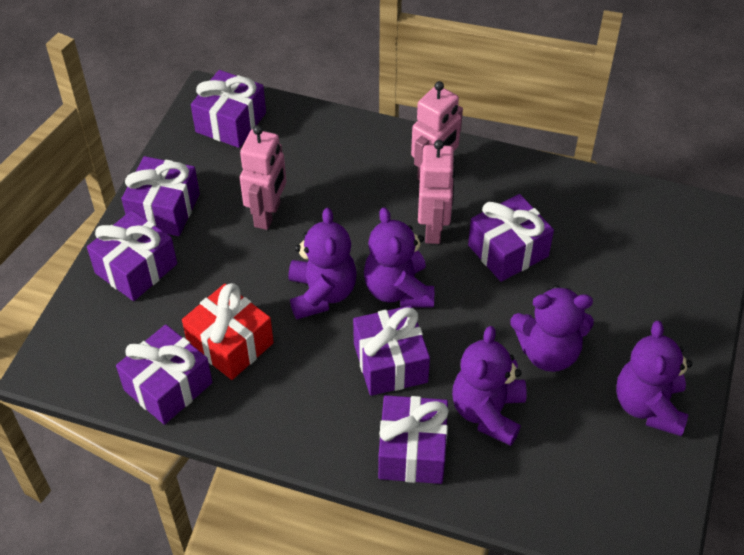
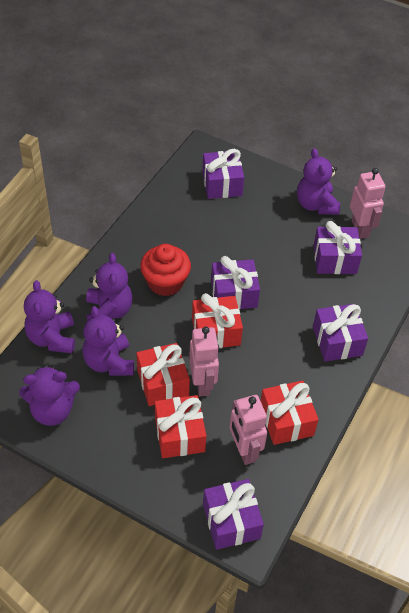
purple gift: [87,210,177,301] [116,324,213,425] [121,156,200,236] [191,70,266,148] [353,306,430,396] [378,395,449,484] [468,194,554,282] = 7 -> [202,149,244,199] [203,479,264,550] [211,256,260,310] [313,221,362,274] [313,304,368,362] = 5
red cupcake: none = 0 -> [140,244,191,296] = 1
red gift: [182,283,274,380] = 1 -> [136,343,190,406] [155,395,206,458] [192,293,243,348] [261,381,319,445] = 4

